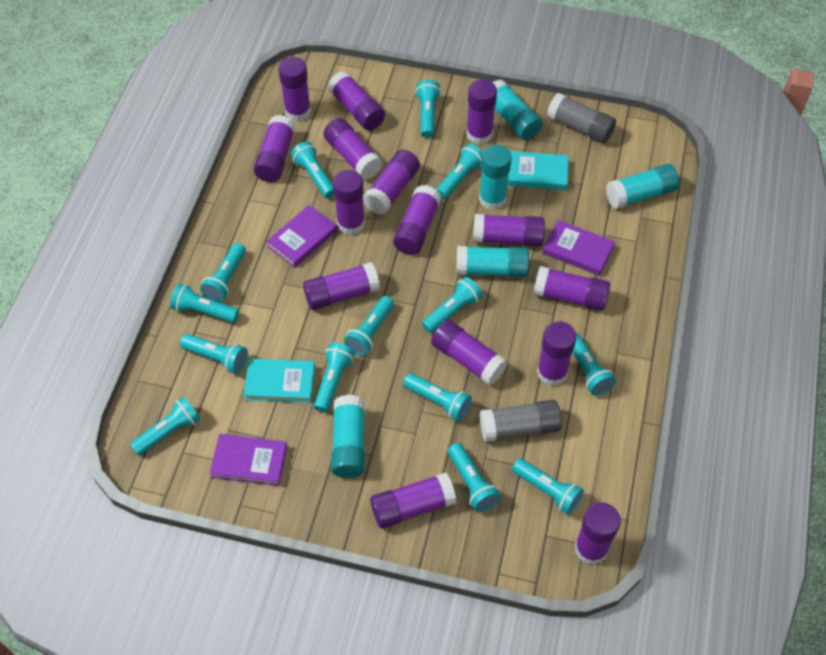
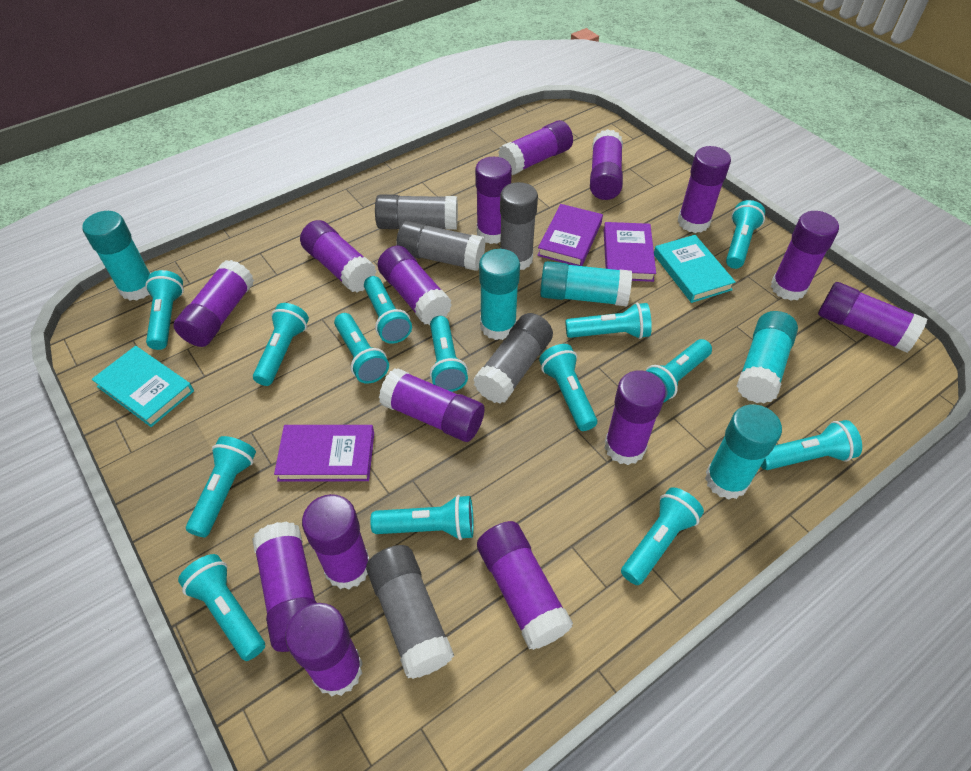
grey glue stick: [480,400,562,442] [547,93,616,143] = 2 -> [366,545,454,679] [375,194,458,229] [396,220,485,271] [473,313,553,404] [500,182,538,270] = 5

